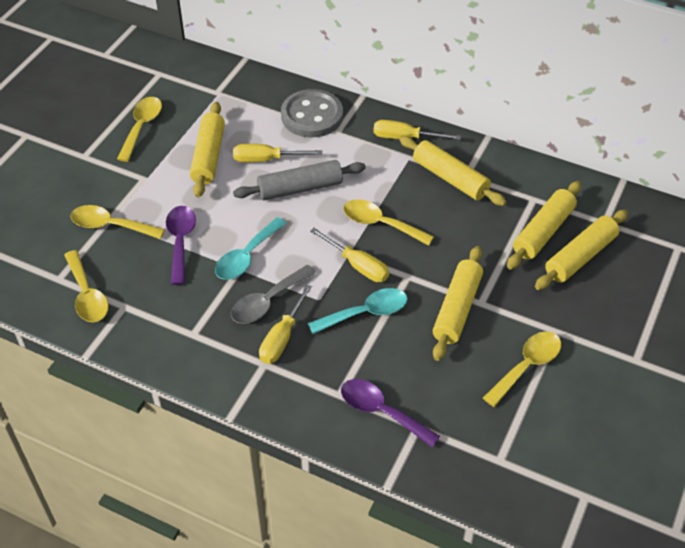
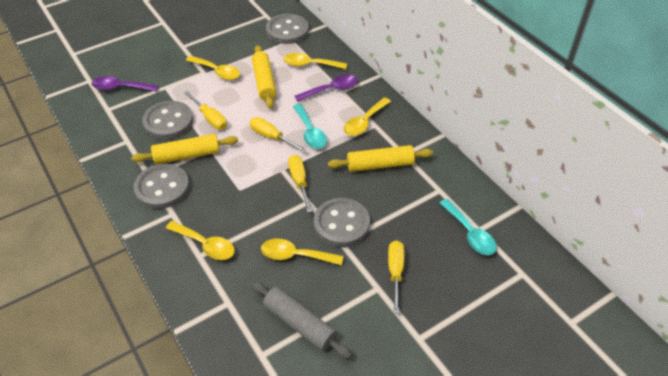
grey button: [281,89,343,138] = 1 -> [134,164,189,209] [142,101,193,139] [266,14,309,44] [314,198,370,247] = 4
grey spoon: [231,265,316,324] = 1 -> none = 0
yellow rolling pin: [190,102,225,198] [399,136,506,206] [433,246,483,361] [507,181,581,269] [535,210,628,290] = 5 -> [131,134,238,164] [252,45,277,108] [328,145,433,172] = 3

